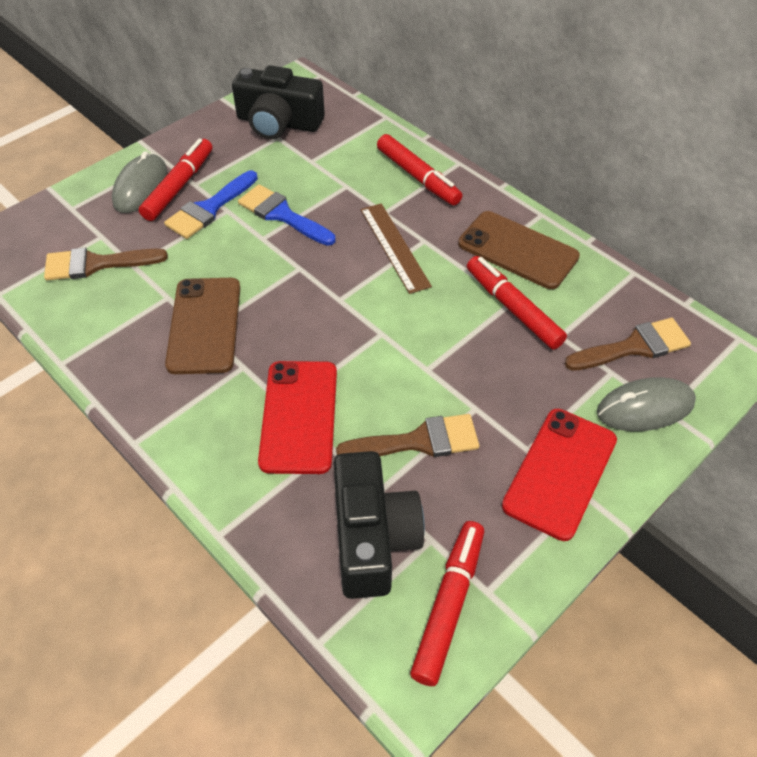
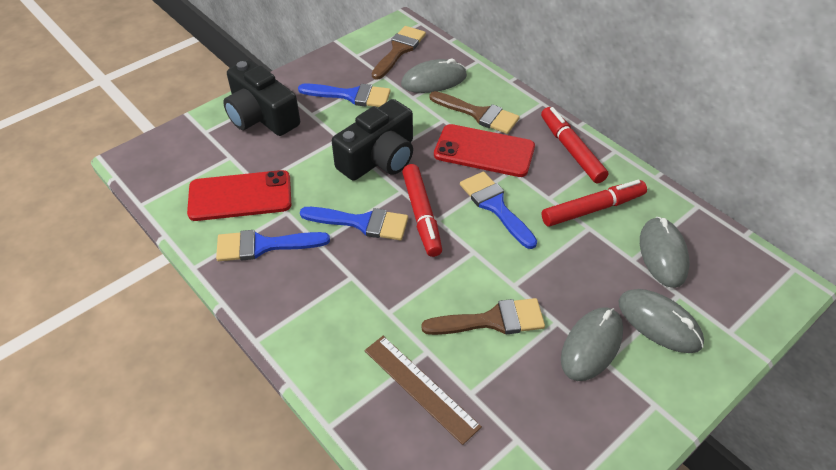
blue brush: [164,171,258,239] [238,184,335,246] = 2 -> [216,230,330,261] [298,83,391,107] [300,207,408,240] [460,172,537,249] = 4
brown phone: [165,278,240,374] [458,211,580,289] = 2 -> none = 0
grey mouse: [112,151,167,213] [597,377,696,431] = 2 -> [401,59,467,93] [561,307,623,381] [619,289,704,353] [640,217,690,288] = 4
red marker: [139,138,212,221] [377,134,462,205] [410,521,484,686] [467,256,567,350] = 4 -> [402,164,442,257] [541,107,608,183] [542,180,647,227] = 3

